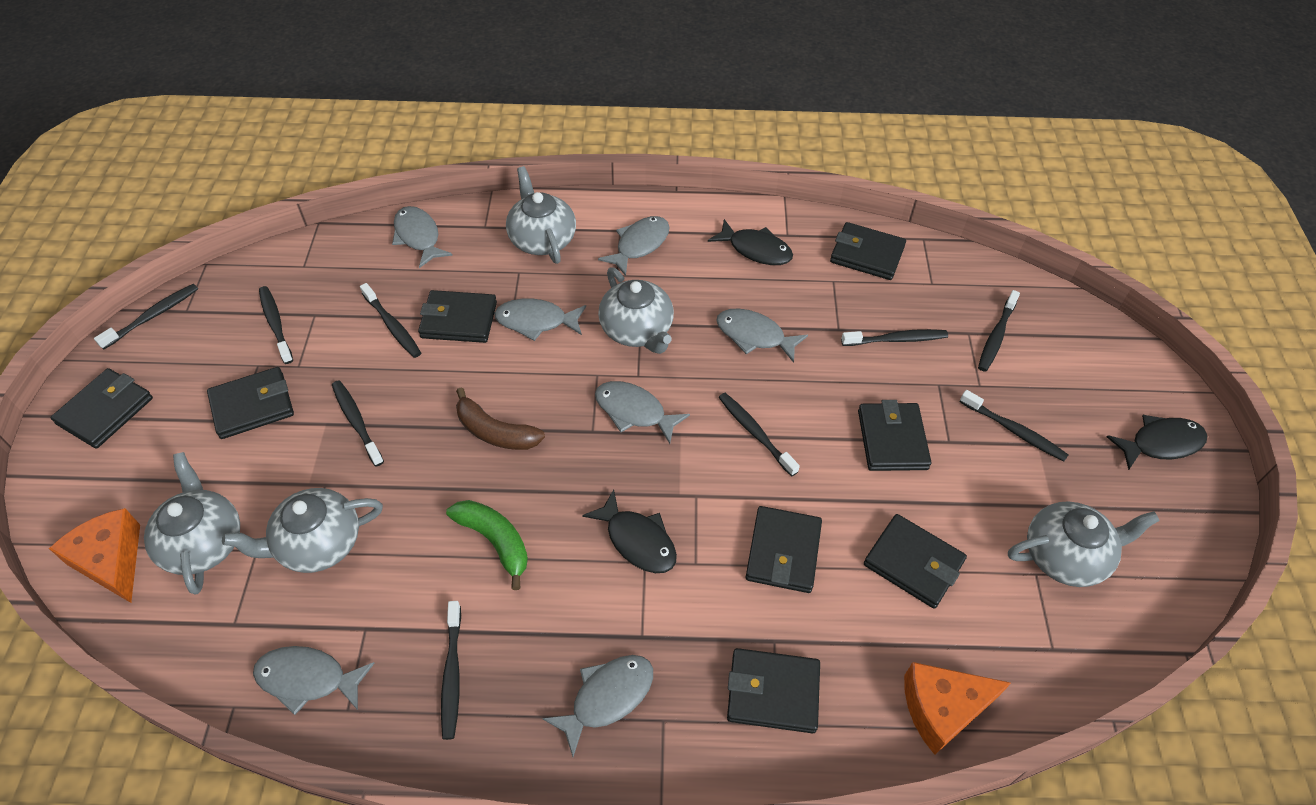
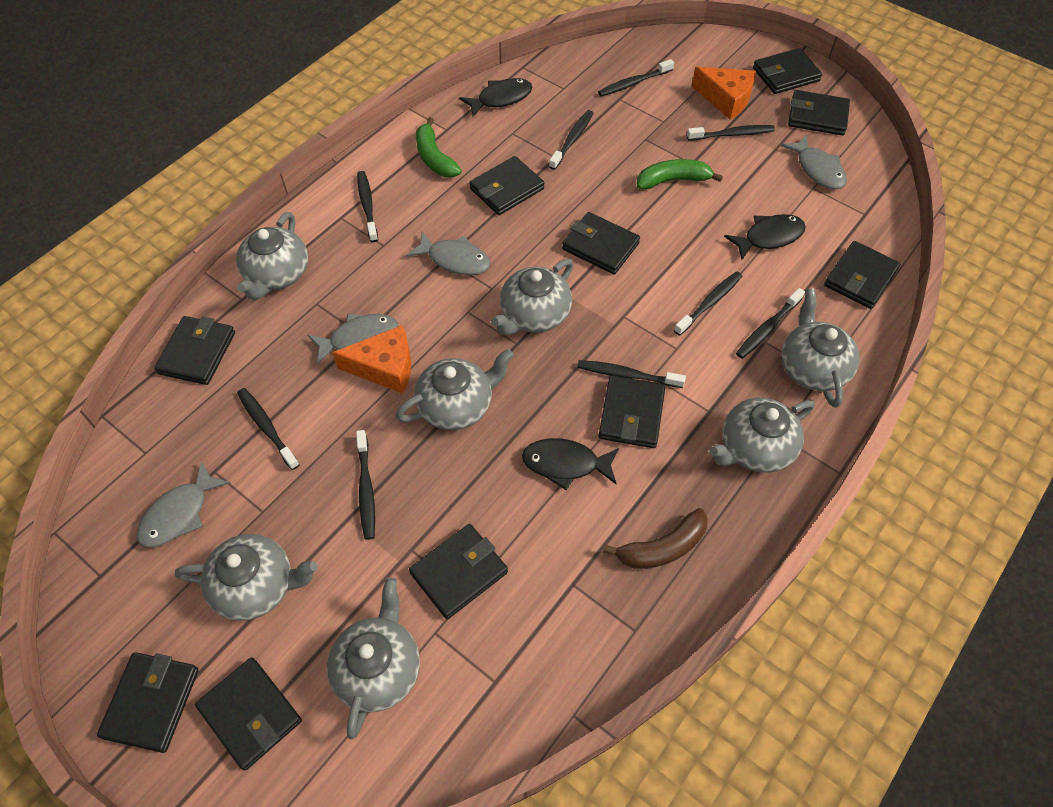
black wallet: [51,368,153,449] [207,367,294,439] [418,290,497,343] [727,648,820,733] [746,506,822,593] [830,222,906,280] [858,400,932,471] [864,514,967,609] = 8 -> [97,652,199,753] [154,316,235,385] [195,657,302,770] [409,524,508,619] [469,156,544,215] [562,212,640,275] [599,375,665,448] [753,48,822,94] [788,90,850,136] [824,241,900,309] = 10
green banana: [446,500,528,590] = 1 -> [416,117,462,177] [637,159,723,190] = 2
grey fish: [253,646,375,715] [392,206,453,268] [494,299,586,341] [542,655,653,757] [595,381,690,444] [598,216,669,276] [716,308,808,363] = 7 -> [137,461,230,548] [308,314,398,365] [407,232,491,275] [781,135,847,190] = 4
grey teapot: [144,452,240,595] [222,488,383,573] [506,166,576,264] [598,267,674,354] [1008,501,1160,587] = 5 -> [175,534,318,621] [236,212,308,300] [327,577,420,739] [395,349,514,430] [491,259,573,335] [709,397,814,473] [781,289,860,408] = 7

